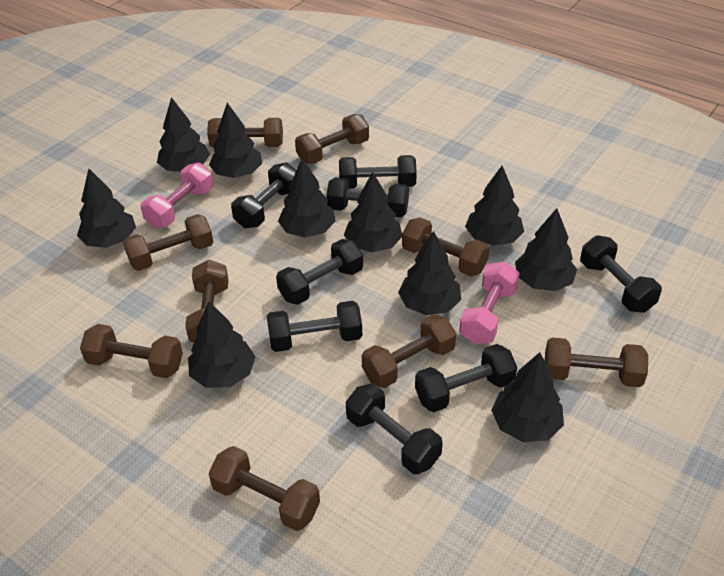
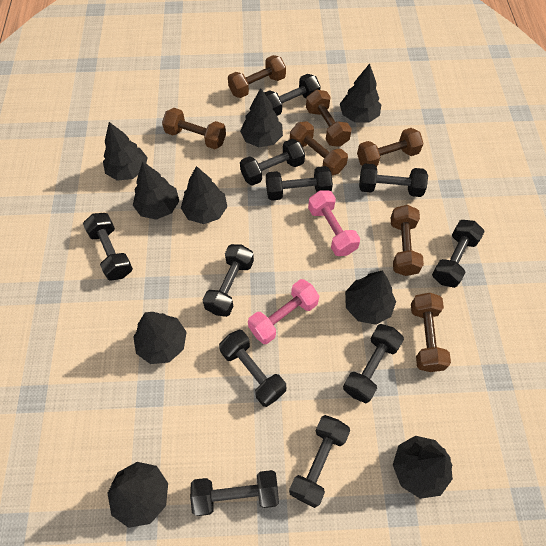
black dumbbell: [231,162,296,228] [267,301,362,352] [276,239,363,305] [326,177,409,217] [339,155,417,189] [346,384,443,474] [415,344,517,412] [580,235,662,313] = 8 -> [83,213,133,281] [190,470,279,516] [203,244,254,317] [219,330,286,407] [240,139,305,186] [264,74,321,116] [266,166,333,201] [289,415,350,508] [343,324,404,403] [359,164,428,197] [432,220,485,288] = 11
black tree: [77,169,136,248] [157,97,210,172] [188,302,256,388] [209,103,262,178] [278,158,336,237] [344,172,402,252] [398,231,461,315] [465,166,524,246] [491,352,564,442] [515,208,577,291] = 10 -> [103,122,148,181] [107,462,168,528] [133,161,179,220] [133,312,187,364] [181,166,227,224] [240,88,283,147] [340,64,381,123] [345,270,396,325] [393,436,453,499] = 9
brown dumbbell: [80,324,183,378] [123,214,213,271] [185,260,229,343] [207,118,283,147] [208,446,320,531] [295,114,369,164] [362,314,456,388] [402,217,490,276] [545,337,648,387] = 9 -> [162,108,226,149] [228,55,286,98] [290,121,348,175] [306,89,352,147] [357,128,424,166] [391,205,424,276] [411,293,451,372] = 7

